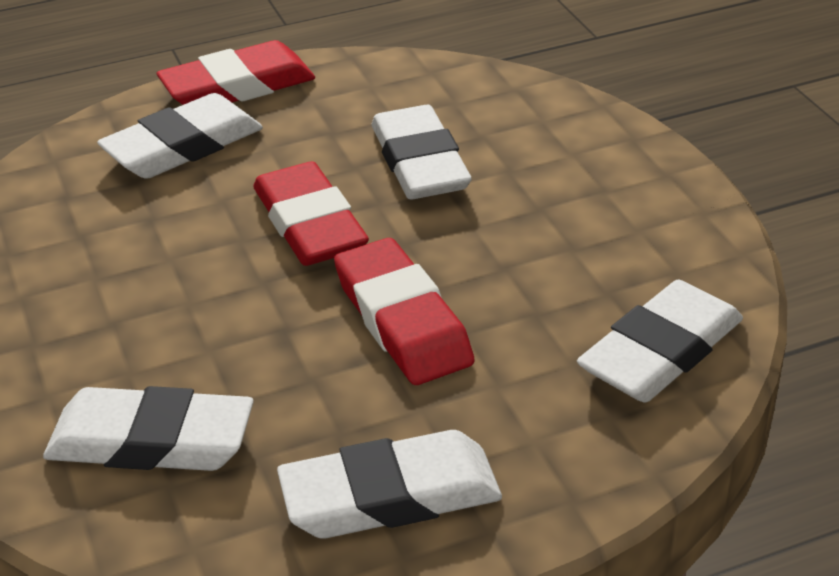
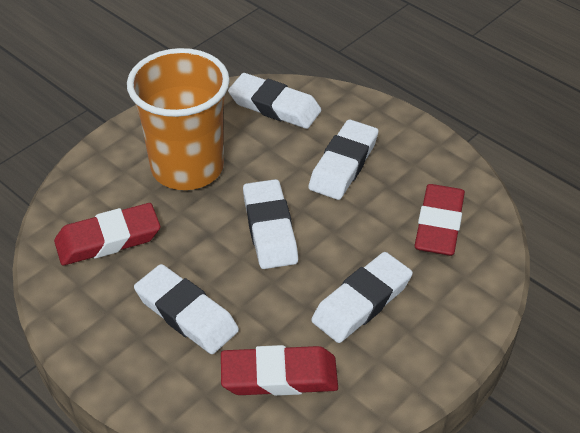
orange cup: none = 0 -> [127,48,230,190] = 1

